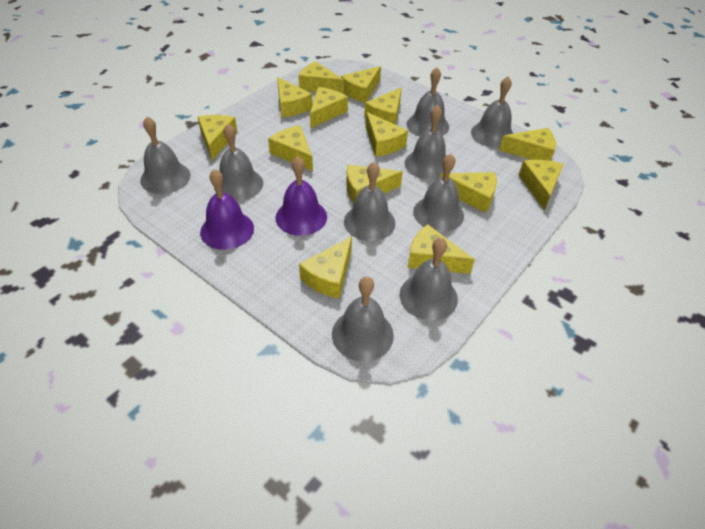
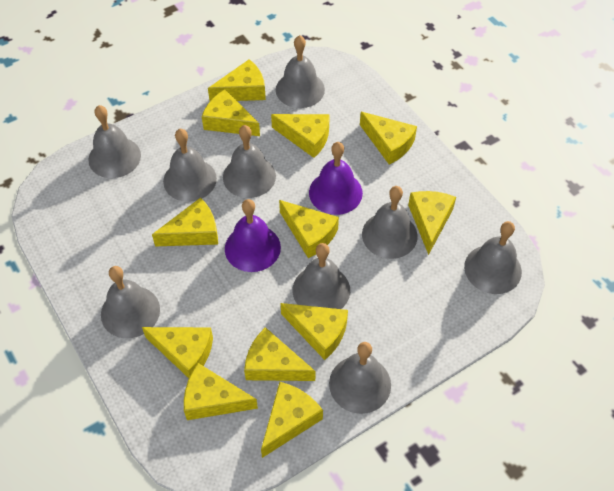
yellow cheese: [198,115,237,160] [268,125,313,171] [277,77,313,117] [299,61,344,94] [299,236,352,299] [310,87,348,128] [341,66,381,103] [346,165,403,203] [364,87,402,125] [366,112,408,157] [408,224,475,274] [440,172,497,213] [499,128,556,161] [519,160,563,211] = 14 -> [142,327,213,378] [152,198,218,246] [184,363,258,420] [202,89,260,136] [208,59,266,101] [244,327,316,381] [261,382,323,458] [271,114,330,158] [279,200,339,258] [281,303,348,360] [360,112,417,164] [408,191,456,255] = 12

